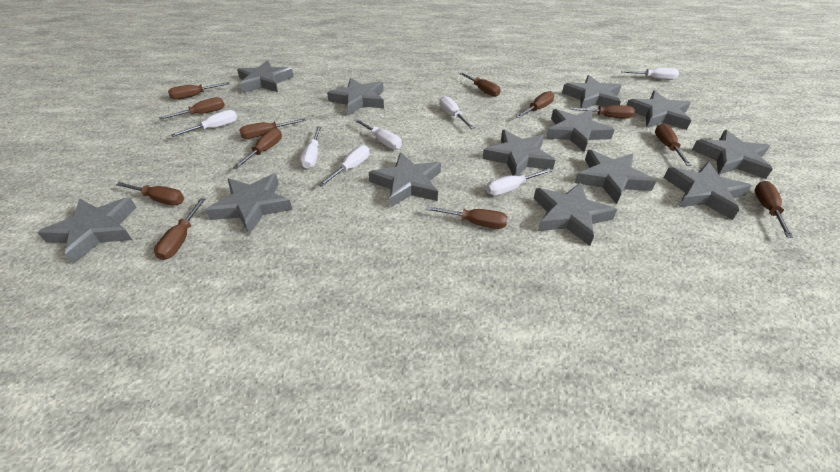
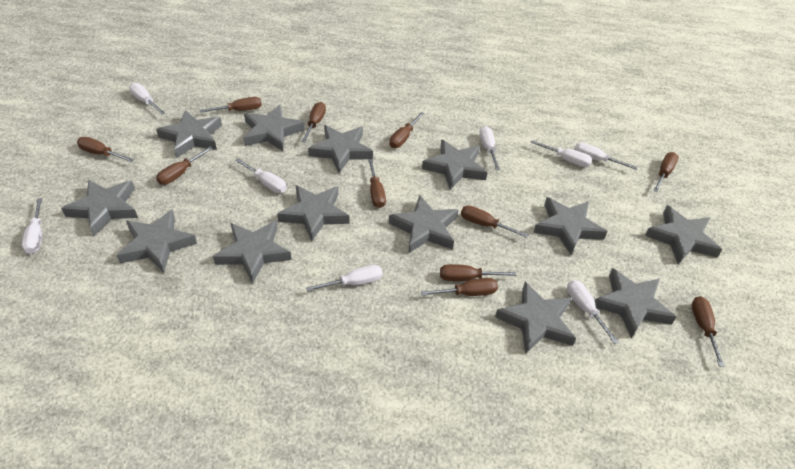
brown screwdriver: [116,182,184,205] [154,198,205,260] [159,97,225,120] [168,82,230,100] [233,128,282,169] [239,118,306,139] [426,206,508,229] [459,72,501,97] [516,91,554,118] [570,105,635,119] [655,123,692,166] [754,181,793,238] = 12 -> [77,137,134,162] [156,147,213,185] [200,97,262,113] [301,102,326,142] [368,159,386,208] [389,112,424,148] [421,278,498,296] [440,264,516,281] [461,205,529,238] [653,152,679,192] [692,296,725,367] = 11
white screwdriver: [171,110,237,137] [300,126,321,169] [318,145,370,187] [354,119,402,149] [439,96,475,129] [486,168,552,196] [621,68,679,80] = 7 -> [22,198,42,254] [129,83,165,114] [235,158,287,193] [306,265,383,292] [479,126,500,170] [530,140,592,167] [567,280,619,344] [574,142,637,170] = 8

